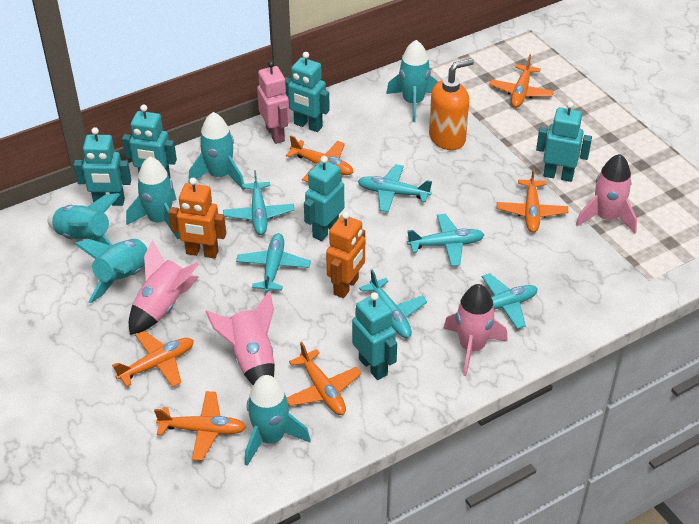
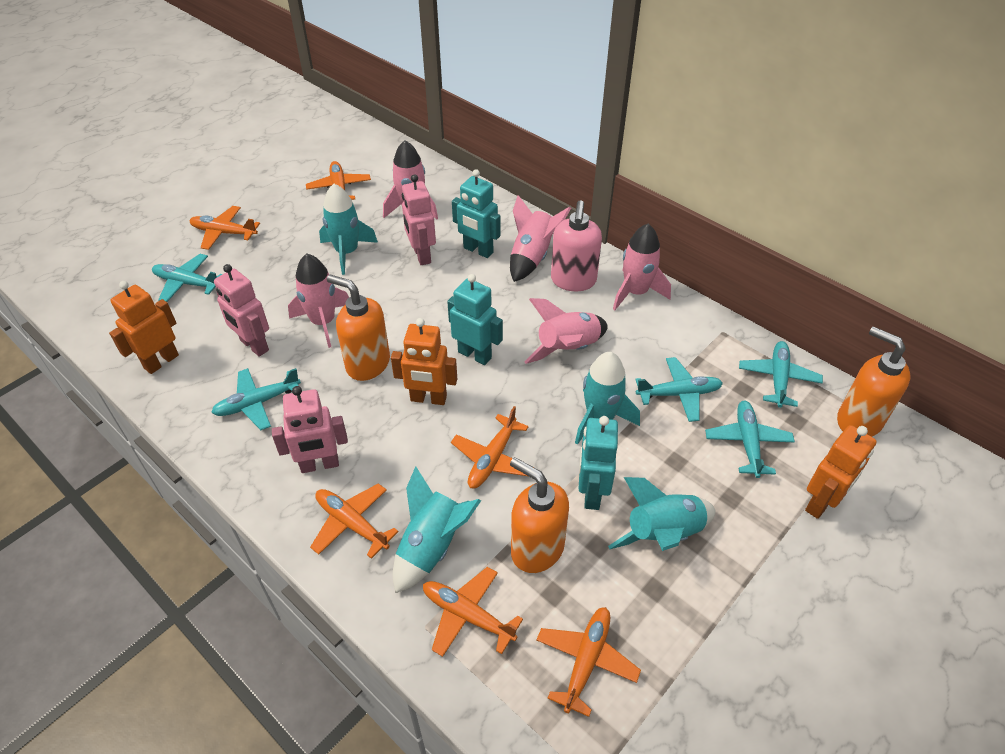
orange robot: [169,178,226,259] [326,212,365,298] = 2 -> [109,281,179,374] [391,318,457,405] [805,425,877,519] = 3
orange soap dispenser: [429,58,474,150] = 1 -> [327,275,390,381] [510,457,569,573] [837,326,910,437] = 3
pink robot: [257,61,290,144] = 1 -> [214,264,269,357] [272,386,348,473] [402,174,436,265] = 3
pink rocket: [129,240,199,335] [206,291,275,385] [443,284,508,376] [576,154,637,234] = 4 -> [288,253,349,348] [383,140,438,220] [510,195,571,282] [524,298,608,364] [613,224,671,310] = 5
pink soap dispenser: none = 0 -> [551,200,602,291] = 1
turquoise plane: [223,170,295,235] [236,233,311,293] [358,164,432,212] [359,269,427,338] [407,214,484,266] [460,273,538,329] = 6 -> [152,254,222,302] [211,368,301,430] [635,357,723,422] [705,401,795,478] [739,341,823,408] = 5
turquoise robot: [74,127,131,206] [122,105,177,179] [285,52,330,132] [304,156,344,241] [352,292,397,380] [536,101,592,182] = 6 -> [447,274,503,365] [452,169,501,258] [578,416,618,510] = 3
turquoise rocket: [47,193,120,246] [75,239,151,303] [126,157,180,239] [189,112,245,190] [245,375,311,466] [386,40,438,122] = 6 -> [319,184,378,275] [393,466,481,593] [575,352,640,445] [608,477,716,551] = 4

